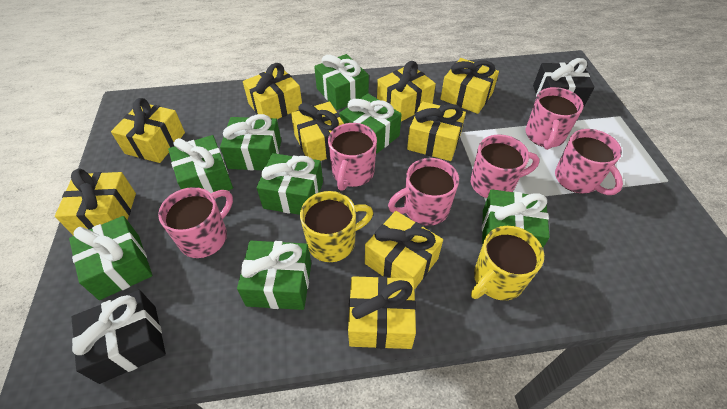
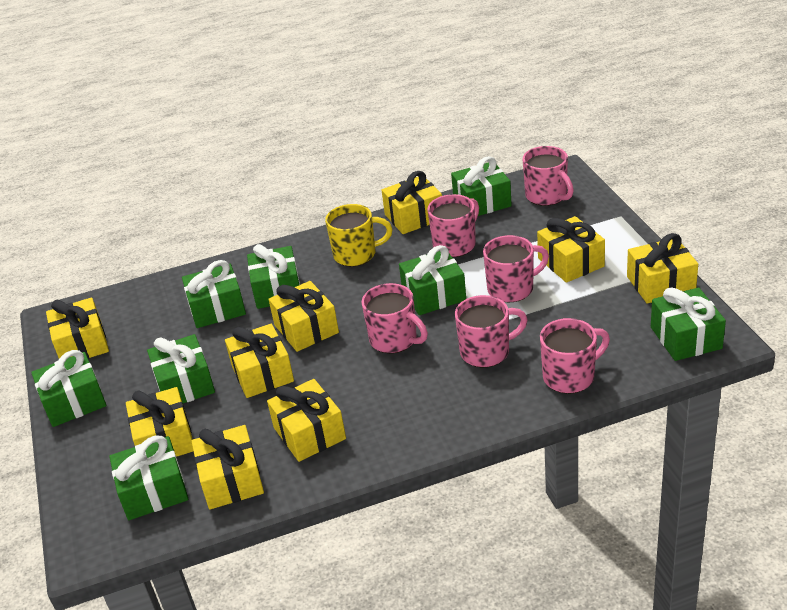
black gift: [72,290,166,384] [533,58,594,109] = 2 -> none = 0
yellow mug: [300,191,373,262] [471,226,544,301] = 2 -> [325,204,393,267] = 1

